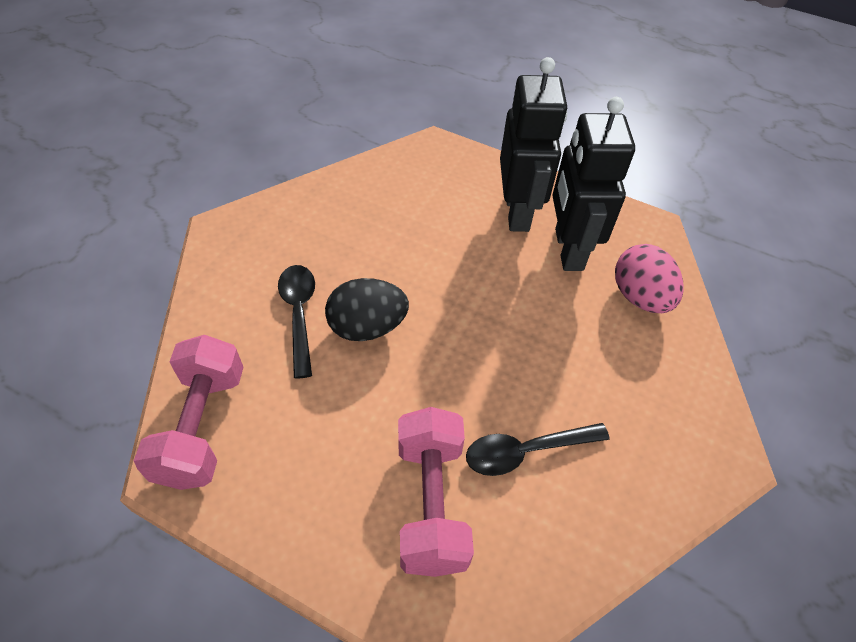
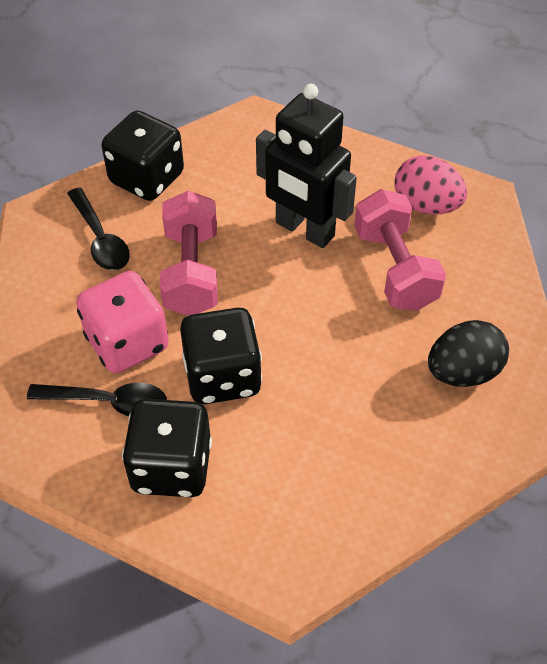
black dice: none = 0 -> [102,111,184,201] [122,399,212,497] [180,308,262,404] = 3
black robot: [500,57,567,232] [552,97,635,271] = 2 -> [256,84,357,248] = 1
pink dice: none = 0 -> [76,271,169,373] = 1

